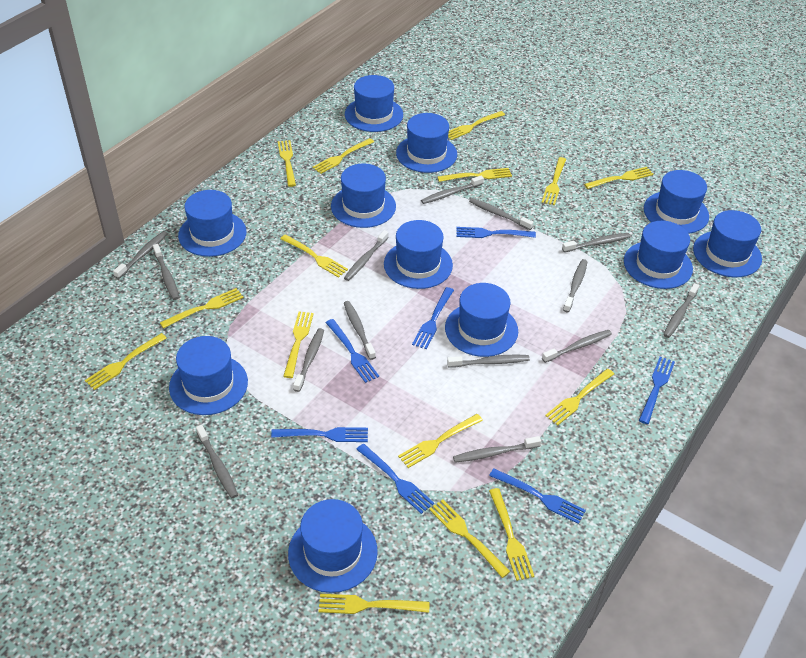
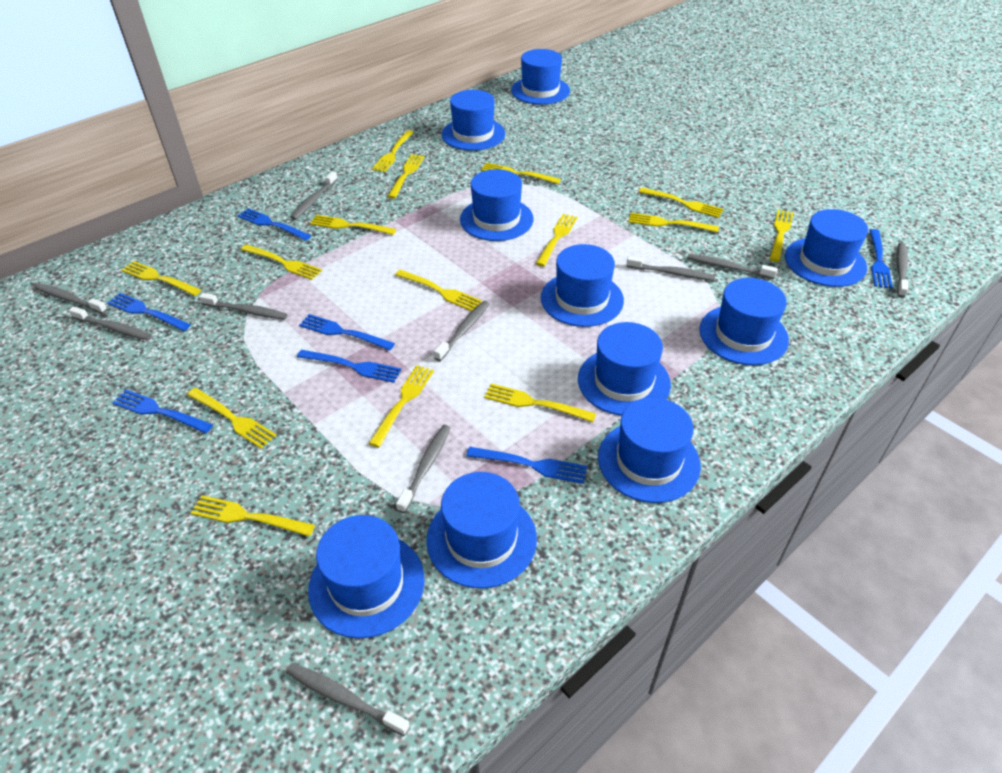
blue hat: [169,336,248,415] [178,190,246,257] [288,499,378,593] [331,164,396,228] [345,75,403,132] [384,220,453,289] [396,113,457,173] [445,283,518,357] [624,221,693,289] [644,170,709,234] [693,210,762,277] = 11 -> [308,515,424,638] [426,472,537,588] [441,90,505,151] [460,169,534,241] [511,49,570,105] [541,244,624,327] [578,322,671,416] [598,398,701,503] [699,278,789,365] [785,209,868,287] = 10
grey toothbrush: [113,231,168,279] [153,244,179,300] [196,425,238,498] [293,328,324,392] [344,230,389,281] [344,301,376,360] [421,175,484,204] [447,355,530,368] [453,436,541,463] [469,198,534,230] [542,330,612,363] [562,233,630,252] [563,259,587,312] [663,283,699,338] = 14 -> [35,283,107,314] [69,307,152,340] [199,293,288,320] [286,663,410,736] [291,171,338,220] [396,425,451,513] [434,301,489,361] [626,256,715,281] [687,254,778,279] [896,242,908,298] = 10

